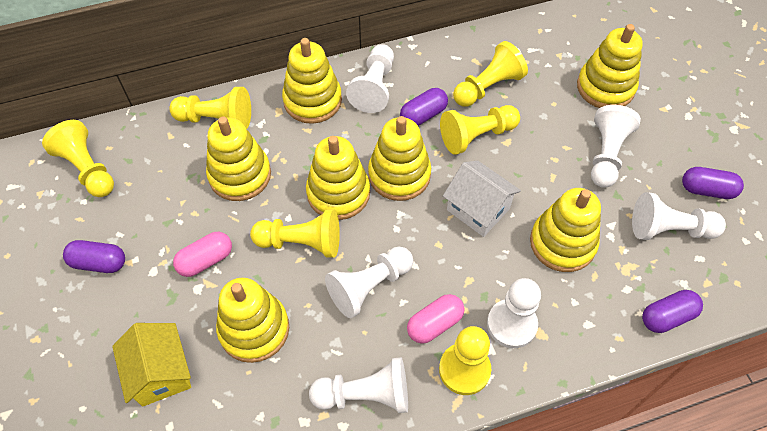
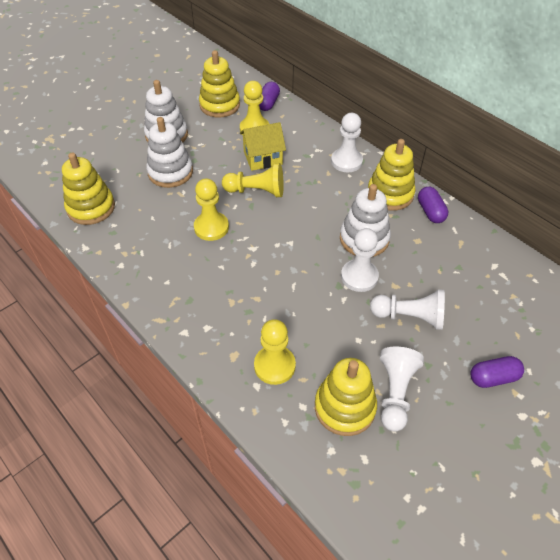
pink capsule: [173,232,232,277] [407,294,464,344] = 2 -> none = 0
purple capsule: [63,240,125,273] [400,88,448,126] [642,290,703,333] [682,167,744,199] = 4 -> [259,82,280,111] [418,187,448,223] [471,356,524,388] = 3
white house: [443,161,521,237] = 1 -> none = 0
white pawn: [309,357,408,413] [325,247,413,318] [346,44,394,113] [487,278,541,348] [591,105,641,188] [632,192,726,240] = 6 -> [331,113,363,172] [341,228,379,292] [370,289,445,330] [380,347,424,432] = 4
white stacking toy: none = 0 -> [144,80,188,142] [146,117,193,188] [340,184,391,257] = 3
yellow pawn: [42,120,114,197] [169,87,251,129] [250,209,340,258] [439,326,491,395] [440,105,520,155] [453,41,528,107] = 6 -> [194,178,229,241] [222,163,284,197] [240,81,269,135] [254,319,296,385] = 4
yellow stacking toy: [206,116,271,201] [216,278,289,363] [282,38,342,124] [306,136,370,220] [368,116,431,201] [530,188,601,272] [577,24,643,108] = 7 -> [62,153,115,225] [199,50,240,117] [315,358,377,436] [368,139,416,211] = 4

